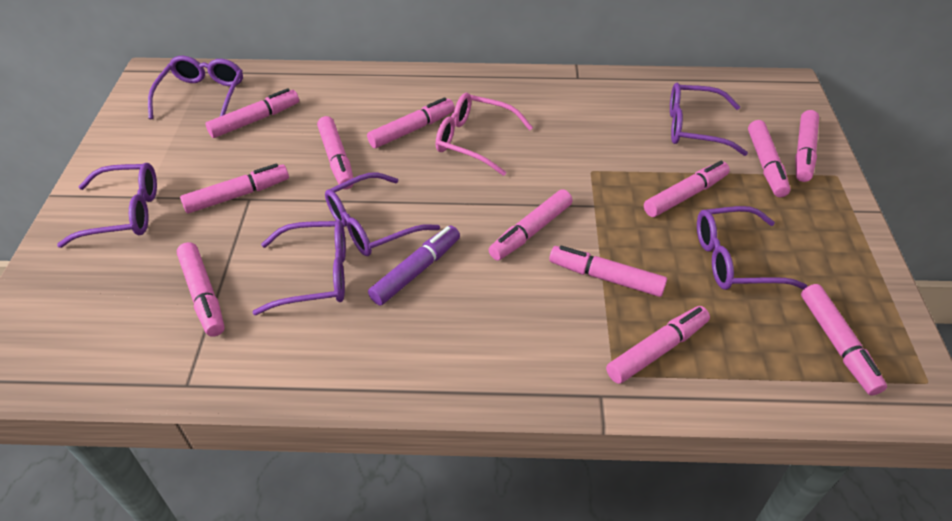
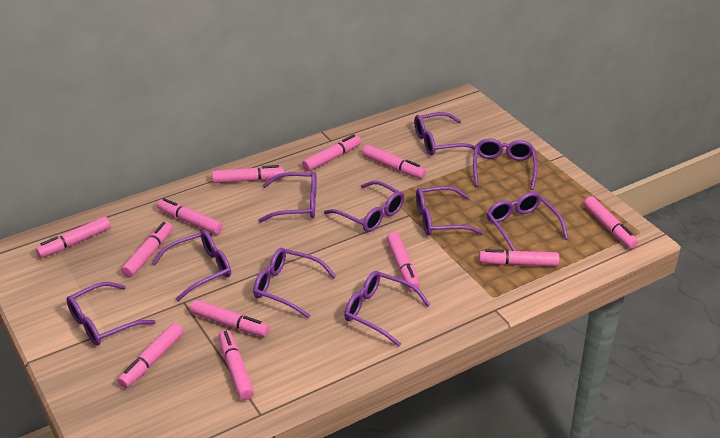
pink glasses: [436,93,533,176] = 1 -> none = 0
purple glasses: [57,163,157,248] [148,56,243,119] [252,220,346,315] [325,173,440,256] [670,83,748,156] [697,206,808,290] = 6 -> [66,282,156,345] [152,231,231,301] [253,248,336,318] [258,172,317,223] [324,181,404,232] [344,271,431,346] [414,112,475,156] [416,186,483,236] [473,138,538,190] [487,192,568,251] = 10
purple marker: [368,226,460,306] = 1 -> none = 0

